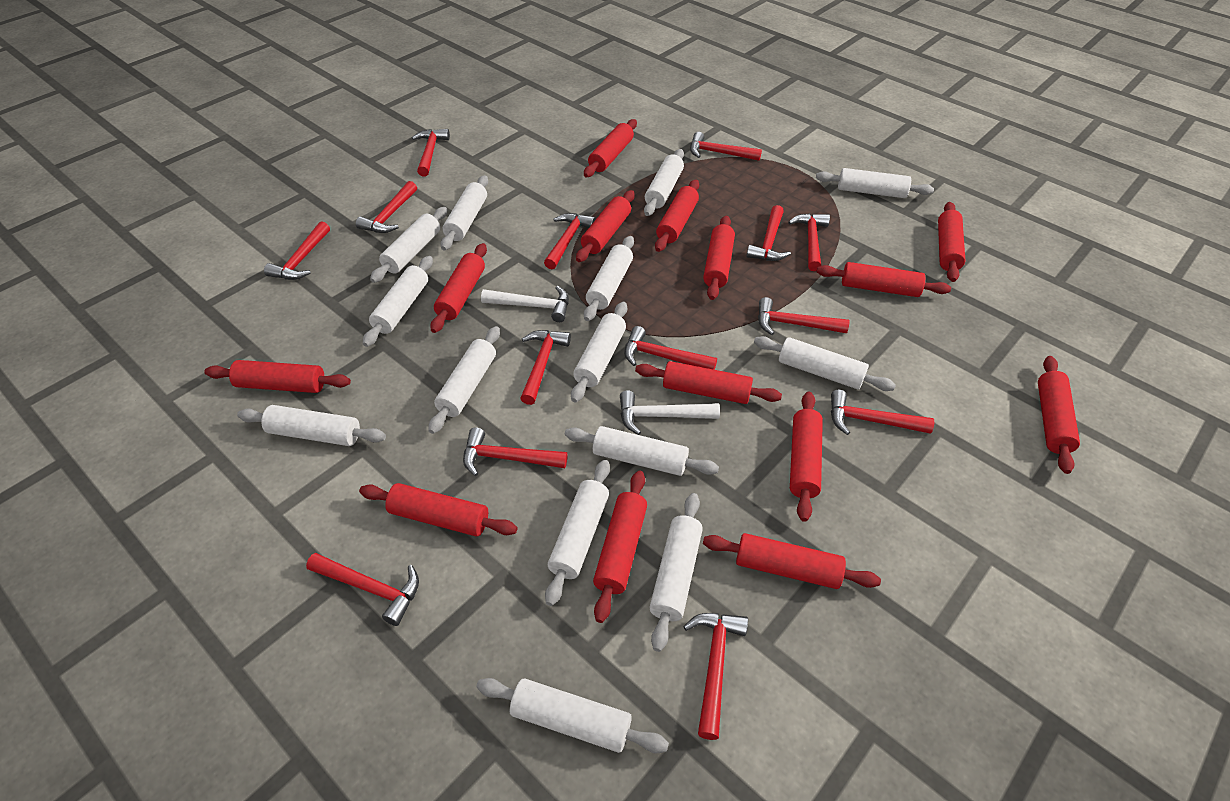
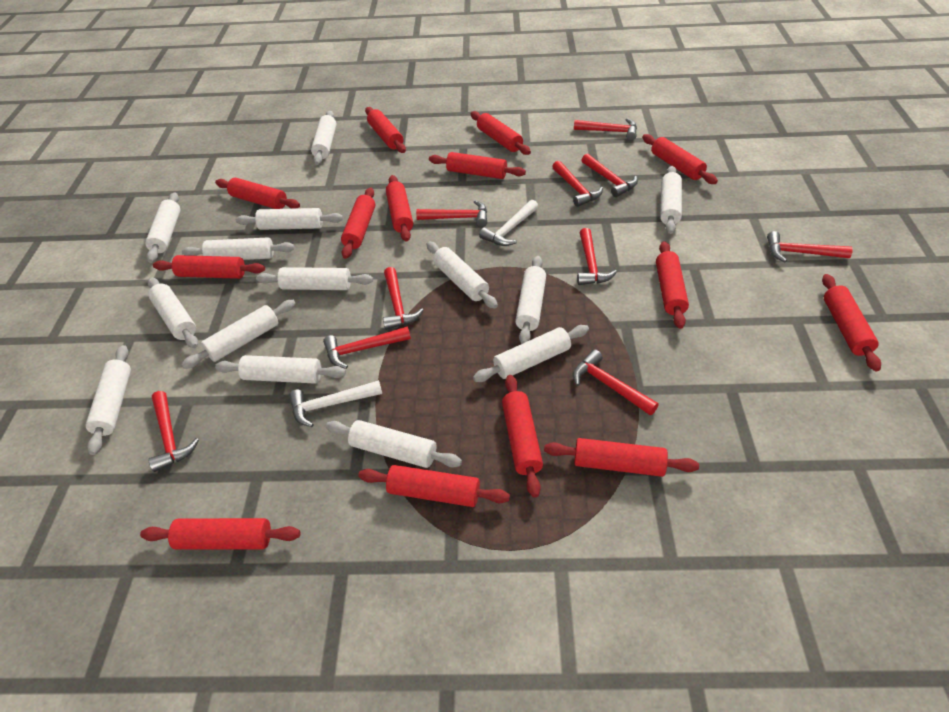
red hammer: [264,221,330,280] [306,553,419,626] [356,181,417,233] [412,129,450,176] [463,427,567,476] [520,330,571,405] [544,213,596,269] [624,326,717,370] [683,613,748,740] [690,132,762,161] [746,205,791,261] [758,297,849,335] [788,213,830,271] [831,390,934,435] = 14 -> [149,391,199,472] [323,327,411,369] [383,267,424,330] [416,200,487,227] [552,160,603,207] [573,349,659,415] [574,118,637,140] [577,228,617,285] [582,154,638,197] [767,231,853,262] = 10

